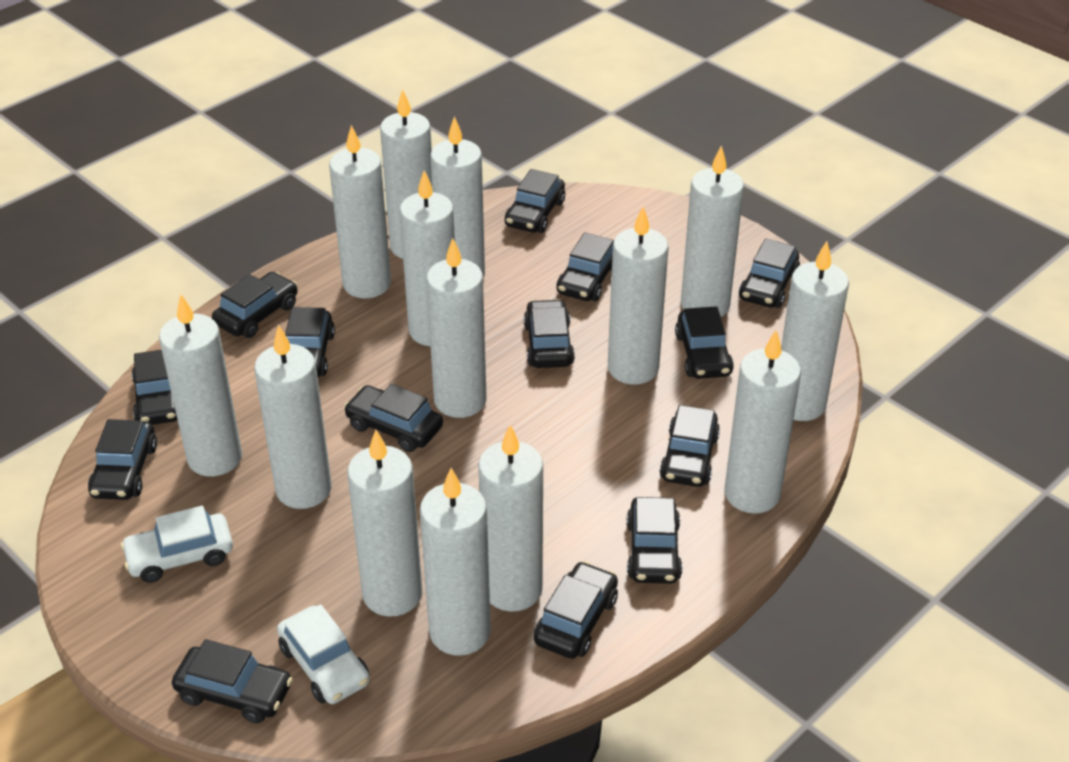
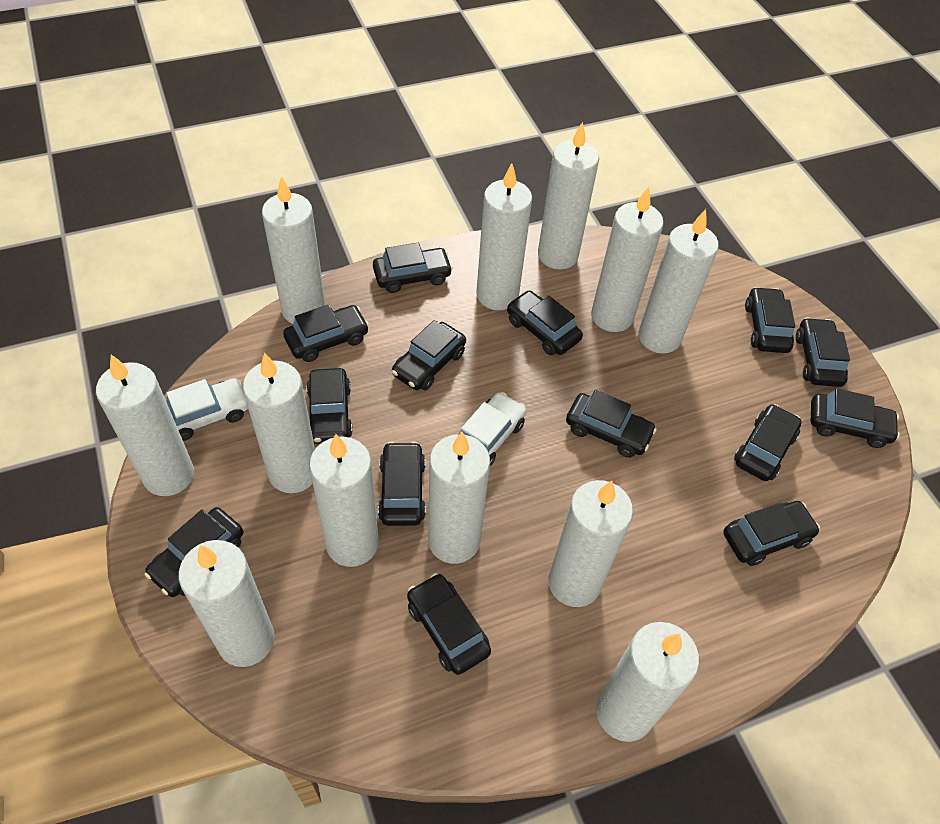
white candle: [159,294,242,476] [254,325,332,509] [329,125,391,298] [347,430,422,617] [380,89,432,259] [400,170,455,346] [420,468,491,656] [426,238,487,418] [430,116,485,278] [478,425,543,612] [608,207,668,385] [681,145,744,317] [724,330,801,514] [781,241,849,421] = 14 -> [96,355,194,496] [178,540,275,667] [243,353,315,493] [262,176,326,324] [309,434,379,567] [428,432,490,564] [476,163,532,310] [538,122,599,270] [548,480,633,607] [591,186,664,332] [596,622,699,742] [638,209,719,354] = 12

